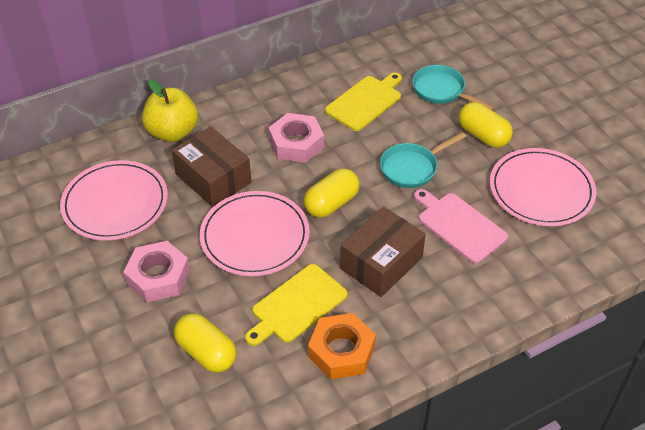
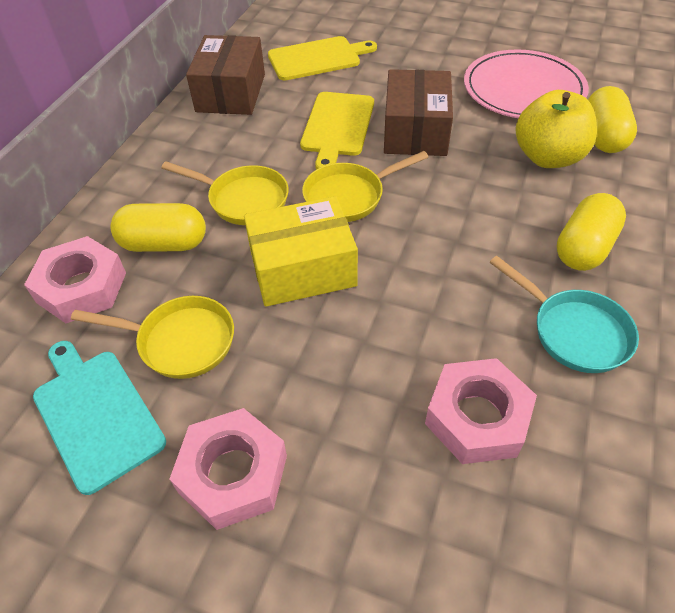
orange nut: [308,313,376,379] = 1 -> none = 0
pink cutting board: [414,189,508,263] = 1 -> none = 0
pink nut: [123,241,190,302] [269,113,324,163] = 2 -> [24,236,126,323] [170,408,287,530] [425,358,537,464] = 3
pink plate: [60,160,168,241] [200,191,310,276] [490,148,596,226] = 3 -> [464,50,589,118] = 1
turquoise cutting board: none = 0 -> [33,341,166,495] = 1
turquoise pan: [380,132,466,188] [412,65,494,110] = 2 -> [490,256,639,373] = 1
yellow box: none = 0 -> [244,196,358,307] = 1
yellow pan: none = 0 -> [71,296,234,379] [161,161,289,225] [302,151,428,222] = 3

